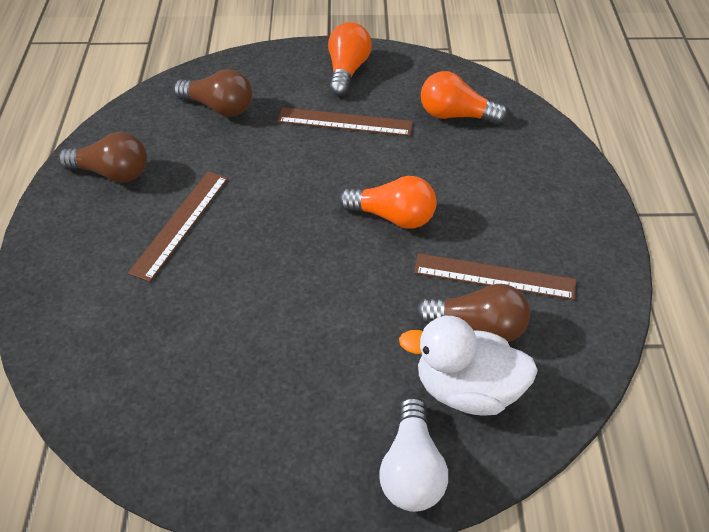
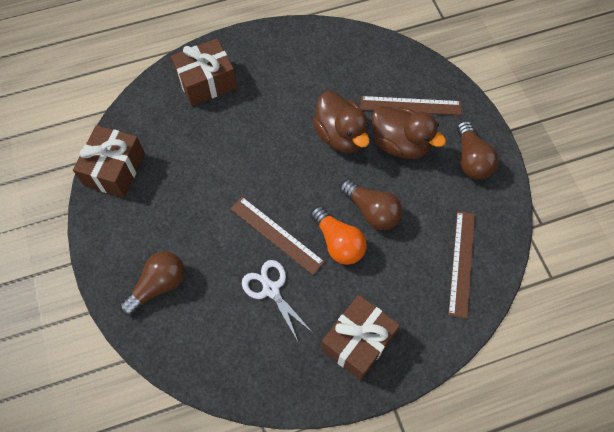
brown duck: none = 0 -> [313,91,370,153] [372,106,446,159] = 2
brown gift: none = 0 -> [73,125,145,198] [171,38,237,106] [321,295,400,381] = 3
orange light bulb: [328,22,372,96] [339,176,437,229] [421,71,508,124] = 3 -> [310,206,367,265] = 1
white duck: [399,316,538,415] = 1 -> none = 0
white light bulb: [379,397,448,512] = 1 -> none = 0
white scissors: none = 0 -> [242,260,313,341] = 1

